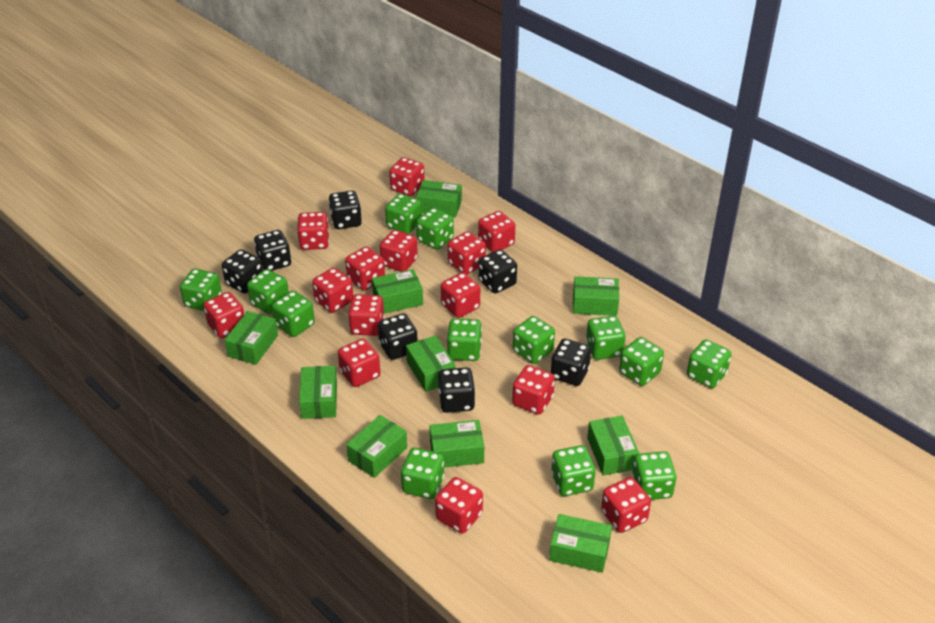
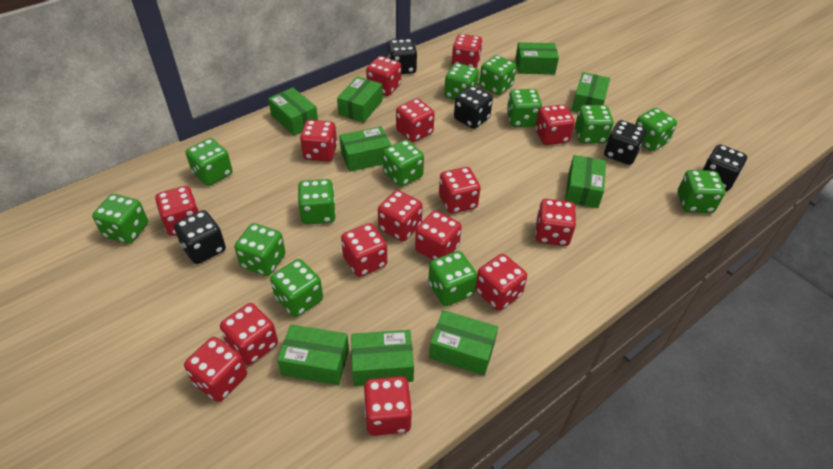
black dice: [222,249,263,293] [254,230,291,271] [329,191,362,229] [378,313,417,360] [438,367,475,413] [478,249,517,294] [551,339,591,386] = 7 -> [174,210,226,264] [388,39,417,74] [454,86,493,129] [604,120,647,165] [703,144,747,191] = 5
green box: [225,311,278,365] [299,366,337,419] [346,415,407,478] [372,269,423,314] [406,335,456,392] [416,180,462,218] [430,420,484,467] [549,514,612,573] [573,276,619,316] [587,416,639,475] = 10 -> [268,87,318,135] [277,324,349,385] [337,76,383,123] [339,126,391,172] [351,330,414,386] [429,310,498,376] [515,42,559,74] [565,155,606,208] [572,72,610,112] = 9
red dice: [203,292,244,338] [297,212,329,250] [312,268,353,313] [338,339,380,387] [345,246,385,291] [348,294,384,336] [380,230,418,272] [389,157,424,196] [435,477,483,533] [441,272,480,318] [448,231,486,274] [478,211,515,252] [512,365,555,415] [601,477,651,533] = 14 -> [155,186,199,236] [184,337,247,402] [220,303,278,365] [300,120,337,161] [341,223,387,277] [364,376,412,436] [366,56,401,96] [378,190,423,242] [396,98,435,142] [415,211,462,260] [439,167,481,214] [452,34,482,68] [475,254,527,311] [535,104,575,145] [536,199,576,246] = 15

